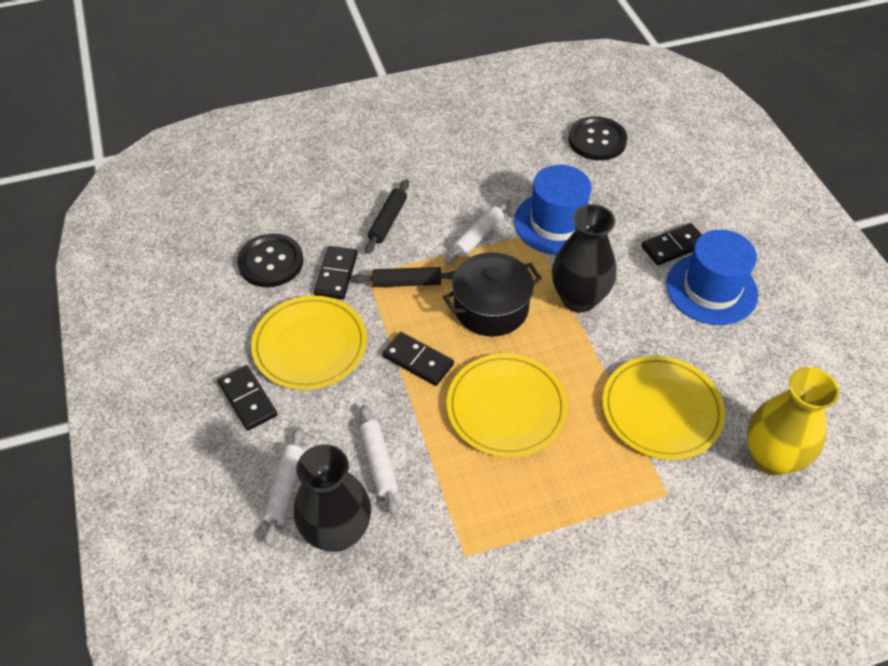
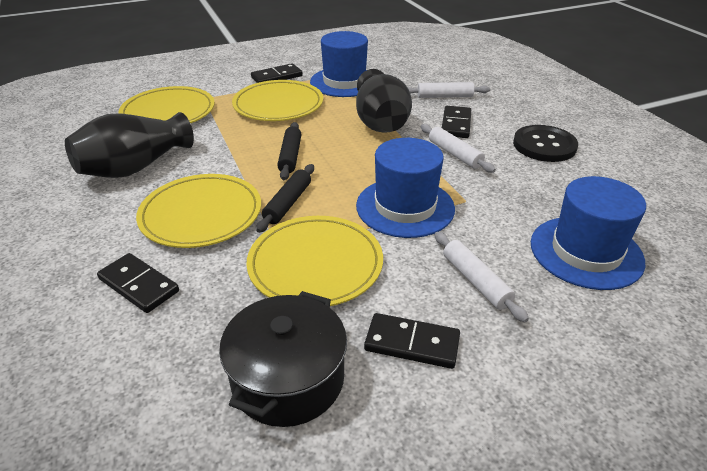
black button: [237,234,303,287] [568,116,627,161] = 2 -> [513,125,578,162] = 1
blue hat: [514,165,591,255] [666,230,758,325] = 2 -> [310,31,368,97] [356,138,455,238] [531,176,646,290] = 3
yellow plate: [251,296,367,390] [446,353,568,457] [602,355,725,460] = 3 -> [118,86,215,123] [136,174,261,248] [232,80,323,121] [246,216,383,306] = 4
yellow vase: [747,367,840,476] = 1 -> none = 0

